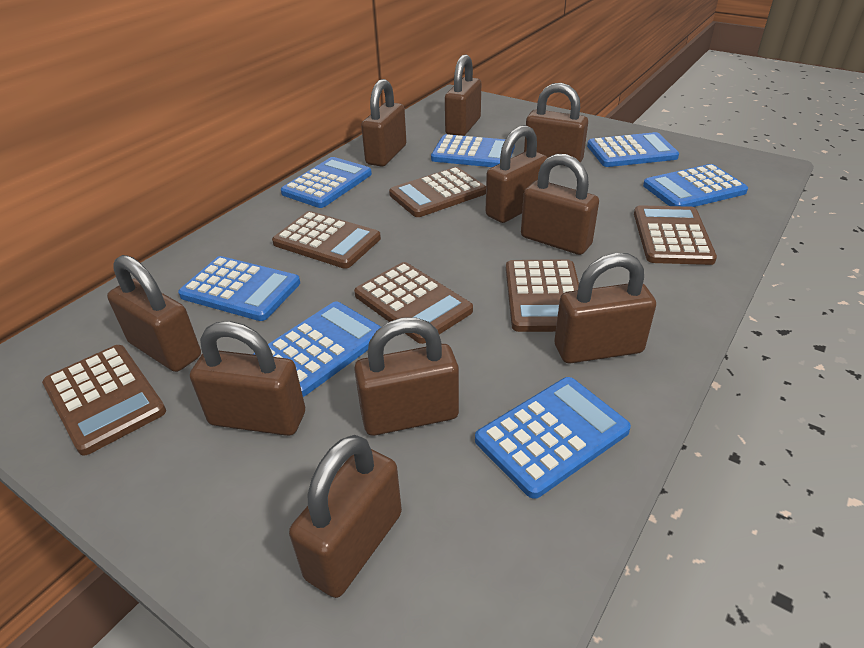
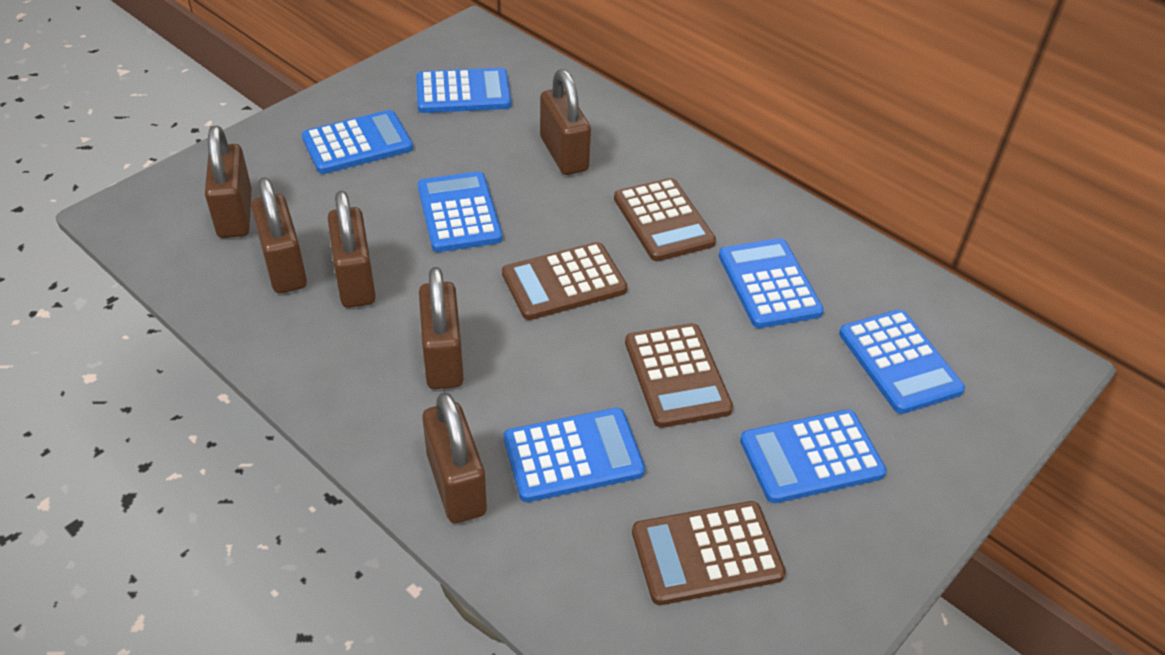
brown calculator: [42,345,166,456] [272,211,381,269] [354,262,473,344] [389,167,486,217] [506,259,579,332] [634,205,717,265] = 6 -> [502,242,627,320] [614,178,716,261] [625,323,733,428] [632,501,786,605] = 4
brown padlock: [107,255,201,372] [190,321,305,436] [289,435,402,598] [354,317,459,436] [361,79,407,167] [445,54,481,136] [485,125,547,223] [521,154,599,255] [524,83,588,166] [555,253,656,363] = 10 -> [205,126,252,238] [251,177,307,293] [328,191,376,308] [419,267,464,389] [422,392,487,523] [540,69,591,175] = 6

